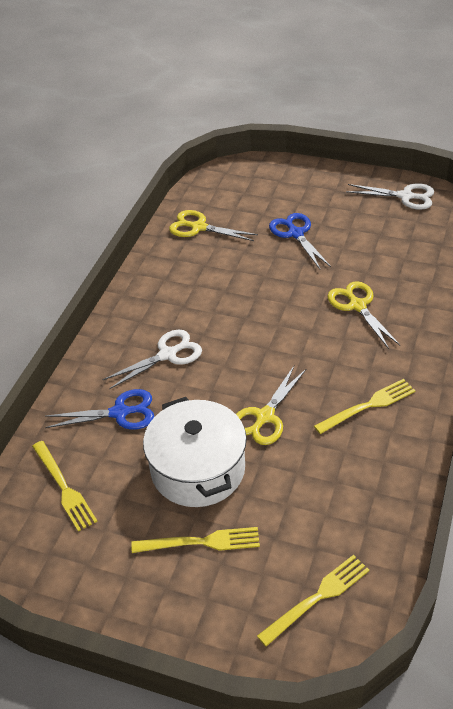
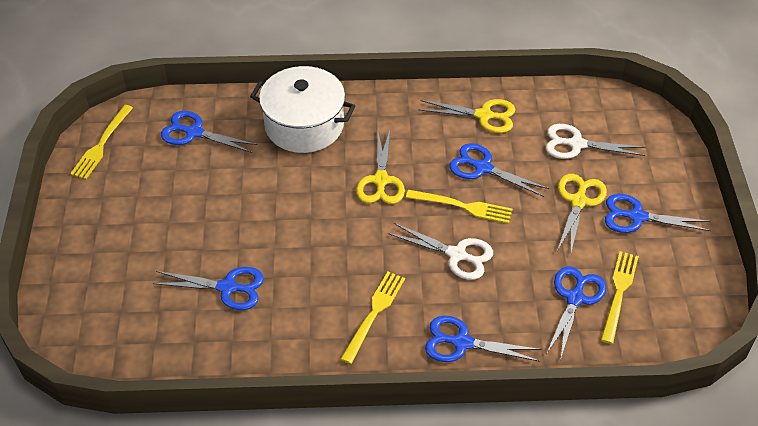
blue scissors: [45,389,154,430] [269,213,331,269] = 2 -> [153,267,264,310] [161,111,258,153] [425,316,542,362] [449,143,549,197] [547,267,606,360] [605,194,711,233] = 6

